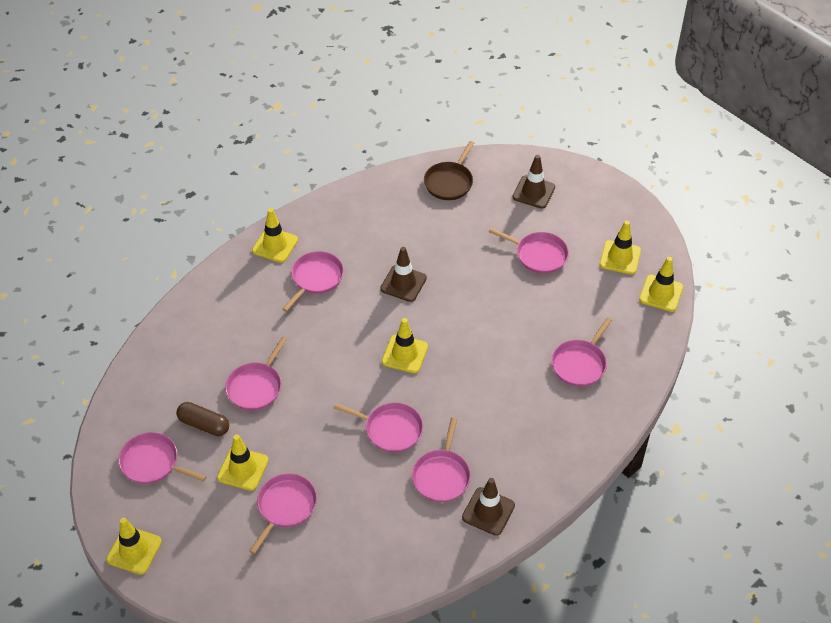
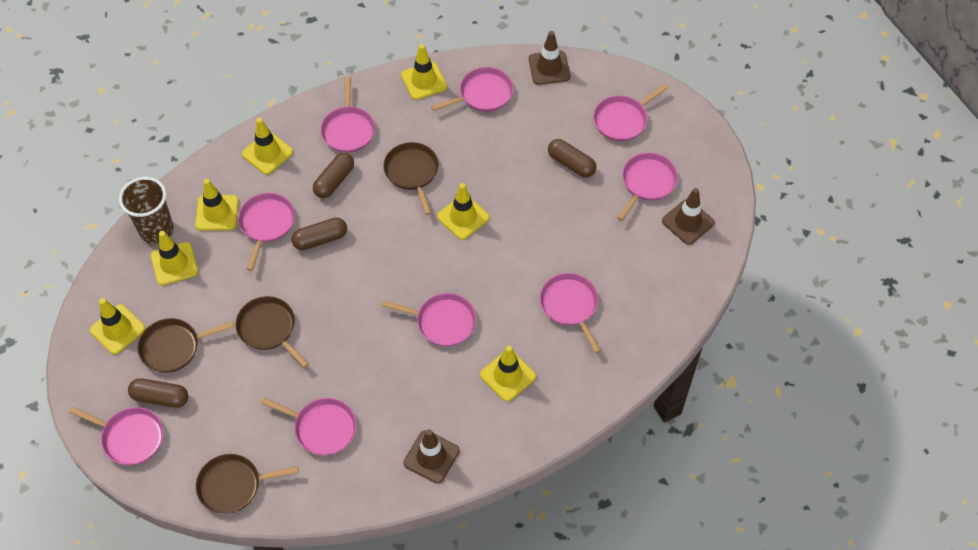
brown capsule: [176,402,229,436] = 1 -> [128,378,188,408] [291,217,347,250] [313,153,354,198] [548,139,597,178] = 4
brown cup: none = 0 -> [119,177,174,244] = 1
brown pan: [424,141,474,200] = 1 -> [138,318,234,373] [196,454,299,514] [235,296,309,368] [383,142,439,215] = 4
pink pan: [118,432,207,484] [225,337,287,411] [249,473,317,554] [282,251,344,312] [334,402,423,453] [412,417,471,502] [489,228,569,274] [551,317,612,387] = 8 -> [69,407,164,465] [238,193,295,271] [261,398,356,455] [320,77,375,153] [382,293,476,346] [431,67,513,112] [540,273,601,353] [593,84,669,141] [617,153,678,221] = 9
yellow traffic cone: [106,518,162,575] [217,435,268,491] [252,208,298,263] [382,318,428,373] [600,221,641,274] [639,257,683,312] = 6 -> [90,298,145,354] [151,231,198,285] [195,179,238,231] [242,118,293,174] [401,44,447,100] [437,183,489,240] [480,346,536,401] = 7

